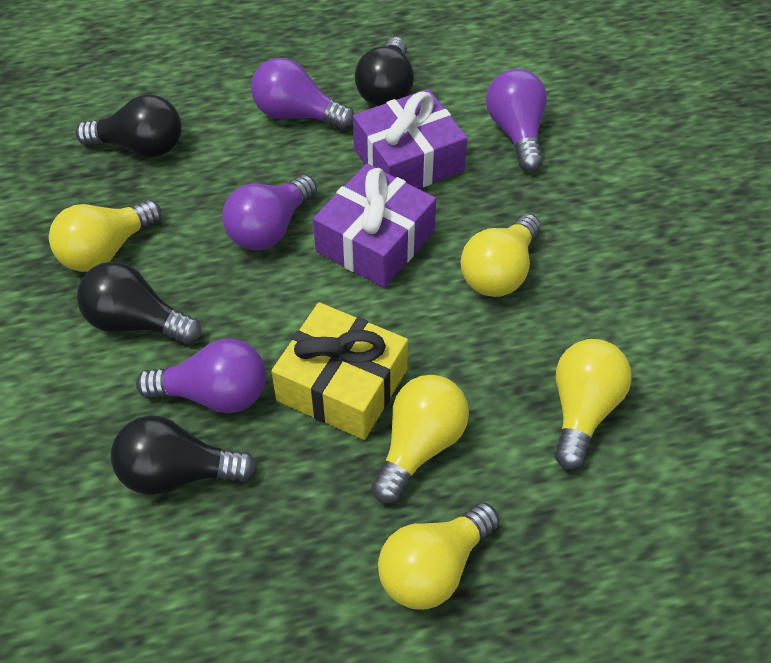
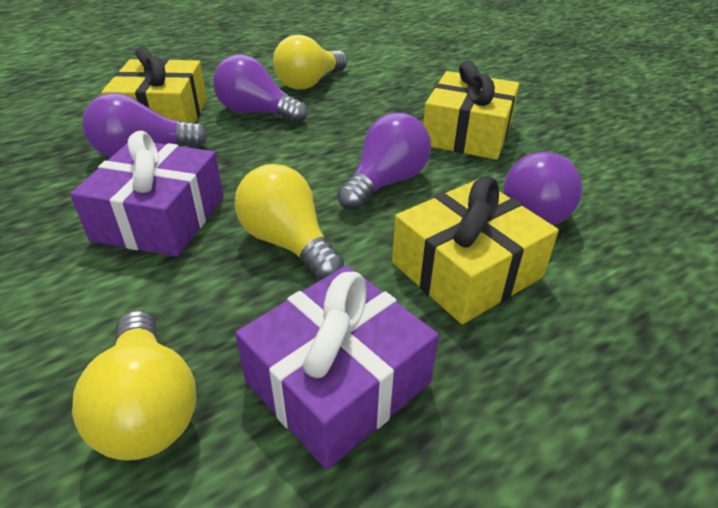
black light bulb: [76,94,182,157] [77,262,201,344] [111,415,257,495] [355,37,414,106] = 4 -> none = 0
yellow gift: [271,302,408,440] = 1 -> [101,46,207,124] [392,176,559,324] [423,61,519,160] = 3
yellow light bulb: [49,200,162,272] [371,375,469,504] [378,502,499,610] [461,214,541,297] [554,339,632,470] = 5 -> [72,310,197,461] [235,164,344,280] [273,35,347,90] = 3

